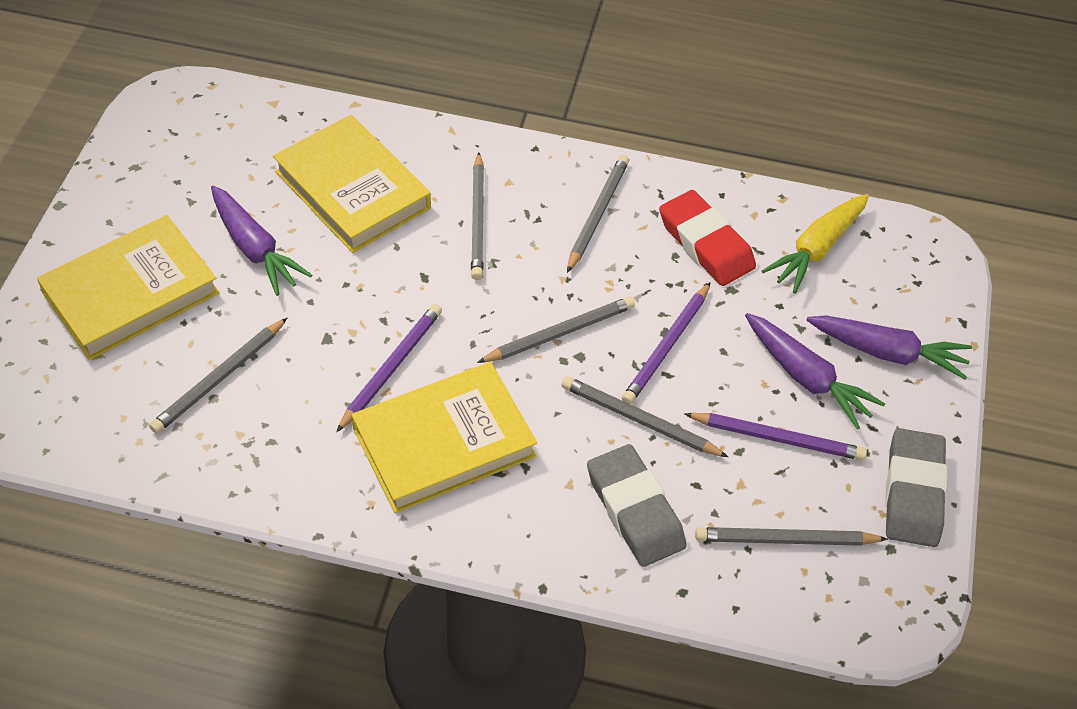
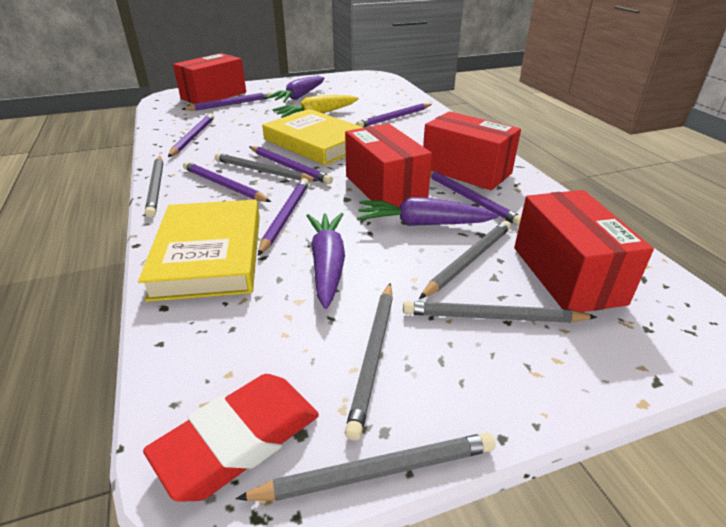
grey eraser: [587,444,687,567] [885,428,948,547] = 2 -> none = 0
purple pencil: [336,304,442,432] [622,282,711,404] [684,413,867,461] = 3 -> [168,113,214,157] [181,92,272,111] [183,162,271,202] [249,146,333,184] [258,178,309,256] [356,103,432,127] [430,170,521,226] = 7
red box: none = 0 -> [173,53,246,104] [345,123,432,207] [423,111,521,190] [514,190,654,312] = 4
yellow book: [37,215,220,360] [273,115,431,253] [351,362,537,513] = 3 -> [138,200,260,302] [262,109,364,165] = 2

